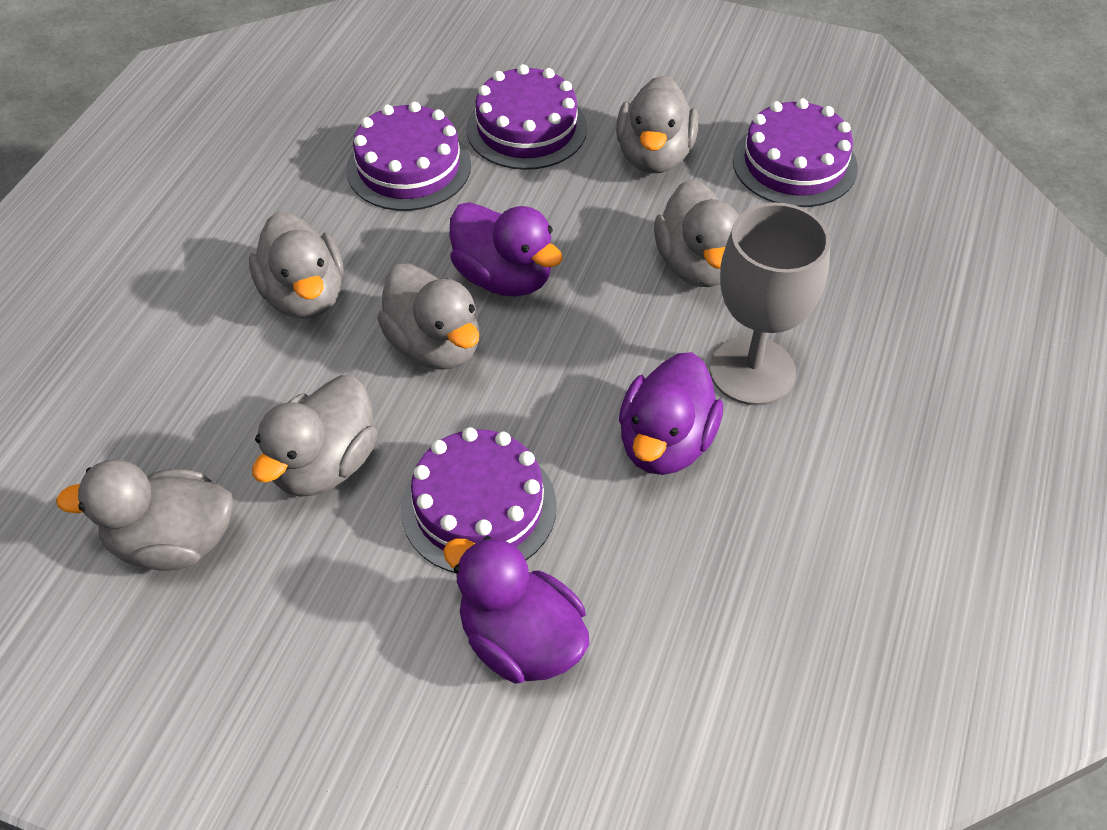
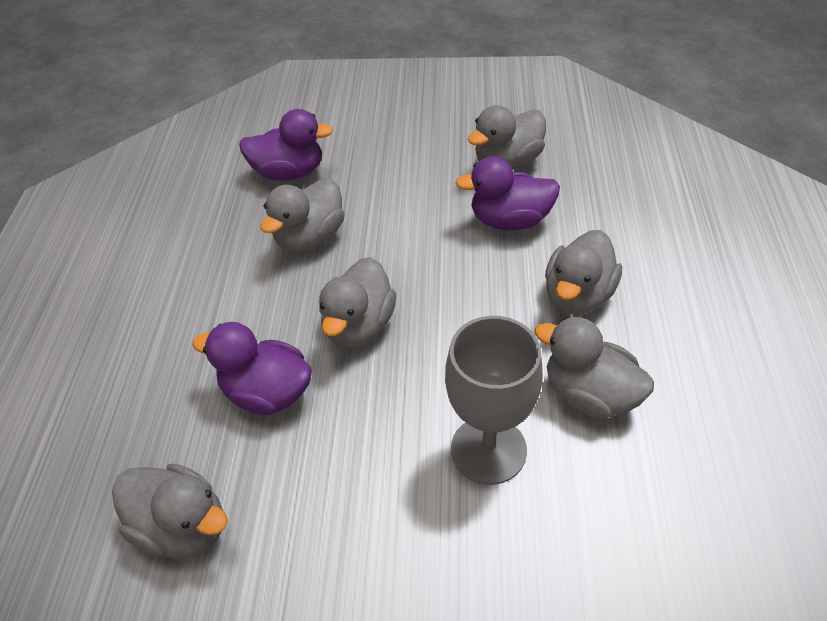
purple cake: [346,102,471,211] [401,427,557,573] [466,64,587,170] [733,98,858,207] = 4 -> none = 0

